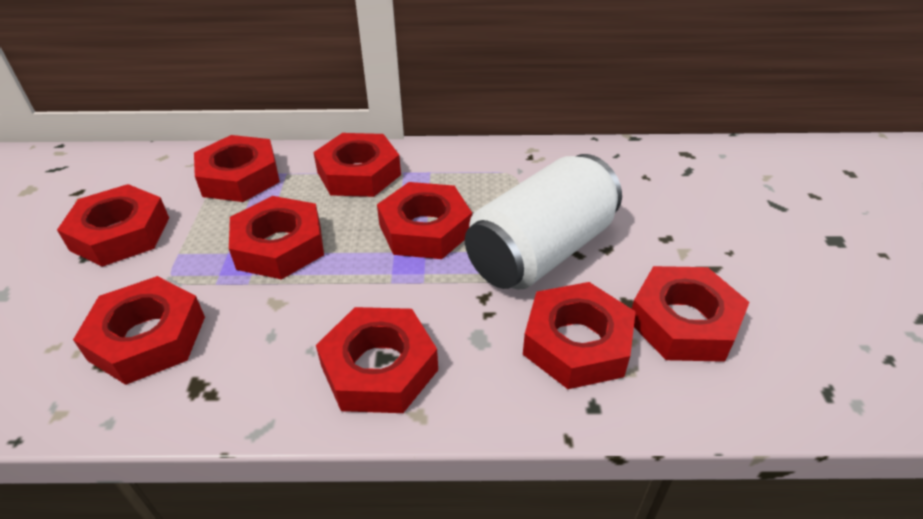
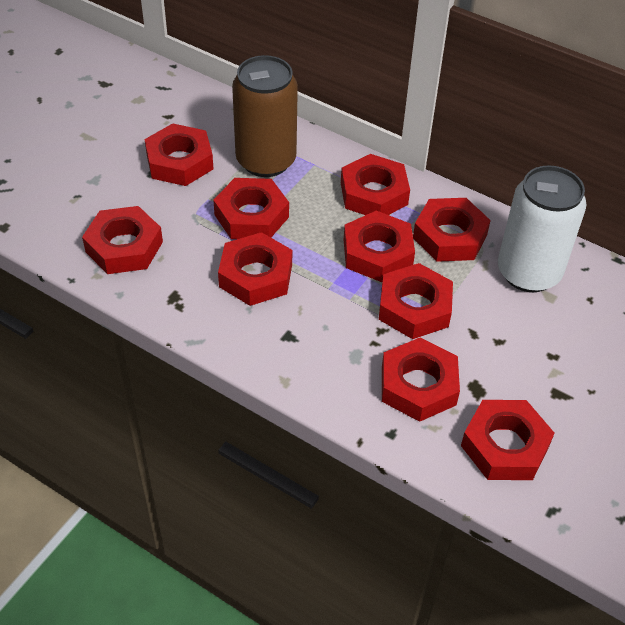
brown can: none = 0 -> [232,55,298,177] = 1
red nut: [57,184,169,267] [73,276,205,385] [194,135,280,202] [229,196,324,280] [313,133,401,197] [316,307,438,413] [377,182,472,259] [523,282,636,389] [632,266,750,362] = 9 -> [82,206,163,274] [145,123,214,186] [213,178,289,239] [218,232,292,306] [341,154,410,215] [344,211,415,282] [379,263,453,339] [382,337,460,422] [413,198,491,262] [461,400,554,480] = 10

